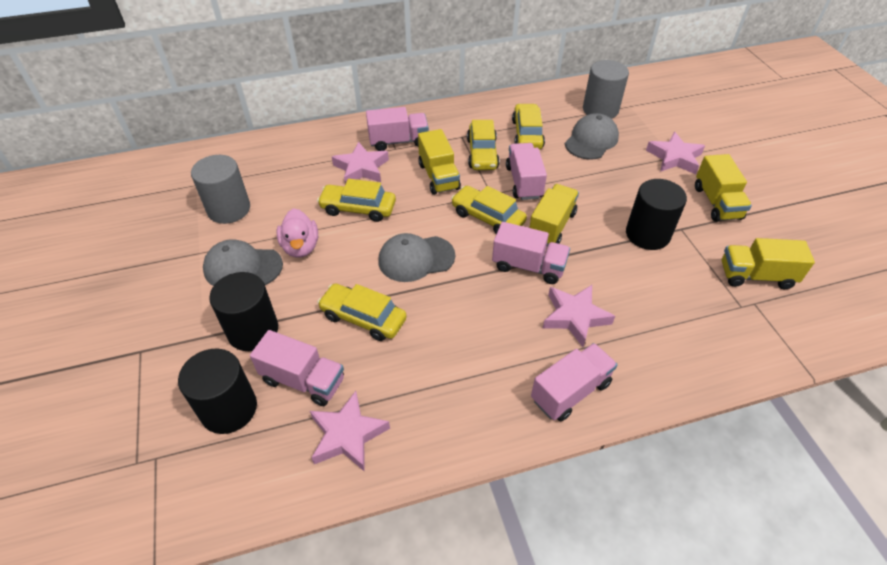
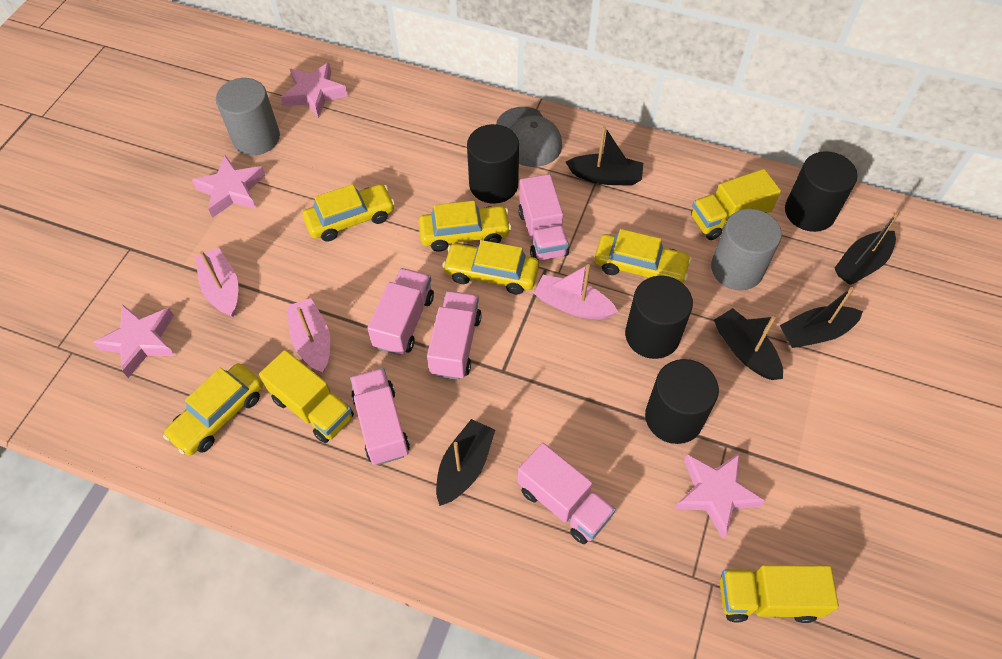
black boat: none = 0 -> [436,419,495,506] [566,126,643,186] [714,308,783,380] [780,287,863,348] [835,212,899,285] = 5
black cylinder: [178,348,257,434] [209,272,278,351] [626,179,687,250] = 3 -> [467,124,519,204] [625,276,693,359] [645,359,719,444] [785,151,858,232] = 4
grey cap: [203,239,283,286] [378,233,455,282] [565,113,619,160] = 3 -> [496,107,562,167] = 1
pink boat: none = 0 -> [196,248,238,317] [287,298,331,373] [534,264,618,319] = 3
pink duck: [277,208,318,258] = 1 -> none = 0
yellow truck: [418,129,461,195] [529,184,579,246] [695,154,752,222] [722,238,815,289] = 4 -> [259,350,354,443] [691,169,781,240] [720,565,839,623] = 3

